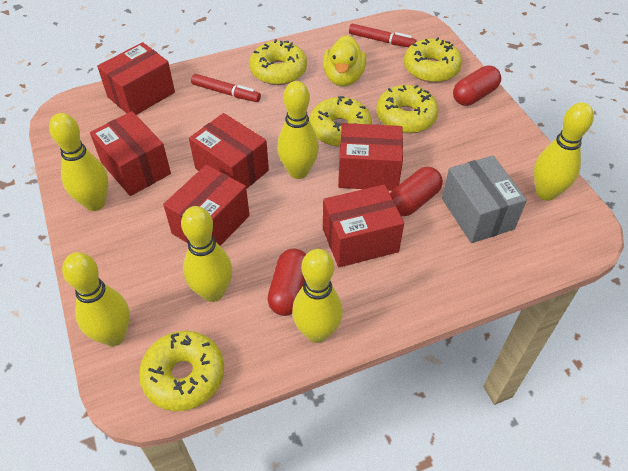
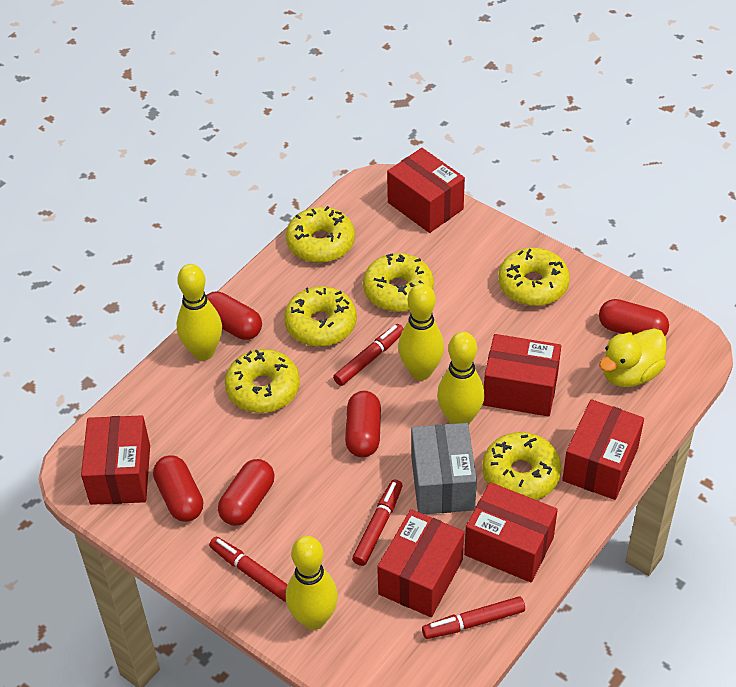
red capsule: [268,248,306,316] [390,167,443,216] [453,65,501,106] = 3 -> [153,455,203,522] [206,292,262,340] [218,459,274,526] [345,391,381,458] [599,299,669,336] = 5
red marker: [191,74,261,102] [349,24,417,47] = 2 -> [209,537,288,602] [333,324,404,386] [352,479,403,566] [422,596,525,639] = 4
yellow bowling pin: [49,113,108,211] [62,252,130,346] [181,206,232,302] [277,81,319,179] [292,249,343,343] [534,102,594,201] = 6 -> [177,264,222,360] [286,536,338,630] [398,283,444,380] [437,332,485,425] = 4
yellow donut: [139,331,224,411] [249,39,307,85] [309,96,372,147] [376,85,439,133] [404,37,462,83] = 5 -> [225,349,300,413] [284,286,357,347] [286,206,355,263] [363,253,434,312] [482,432,561,500] [498,248,570,306] = 6

